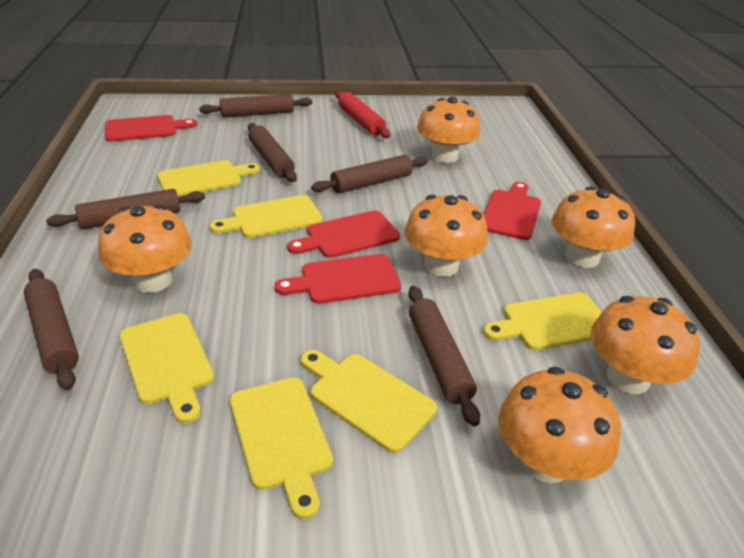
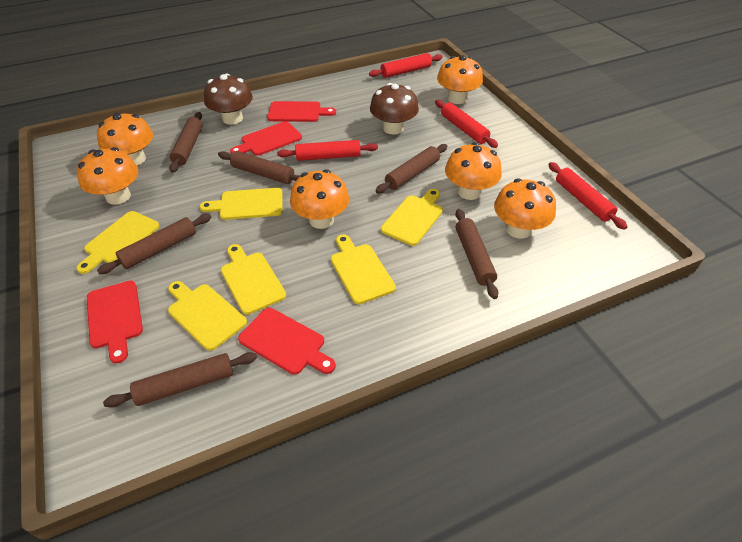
brown mushroom: none = 0 -> [204,74,253,125] [370,83,419,135] = 2
red rolling pin: [335,90,391,138] = 1 -> [277,140,378,161] [369,53,443,78] [435,100,498,148] [548,162,628,230] = 4

